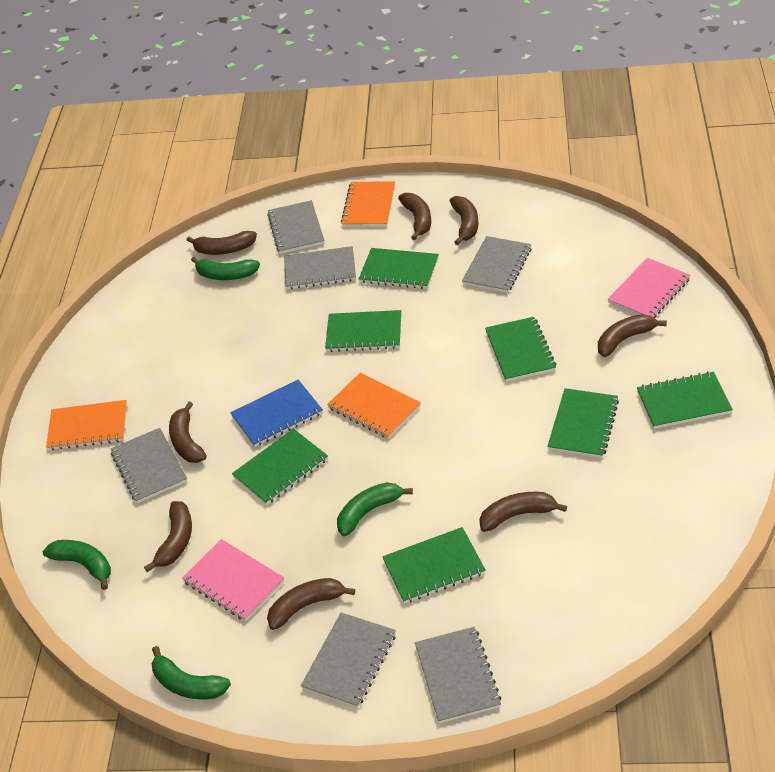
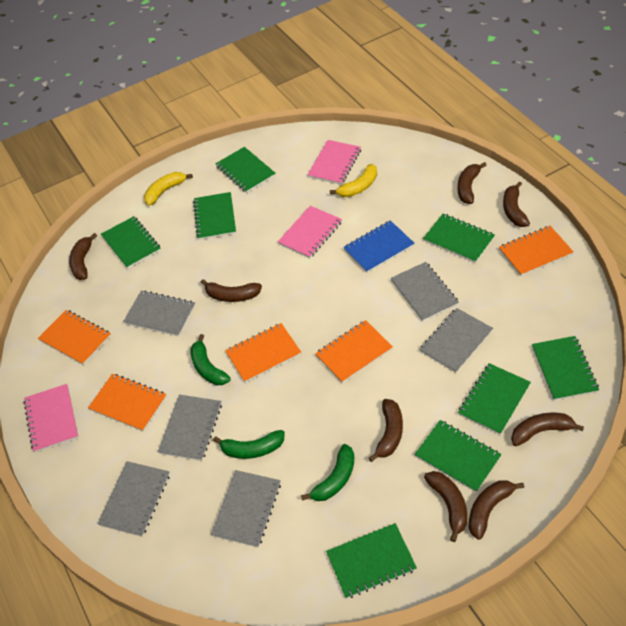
green banana: [42,540,111,590] [151,646,231,699] [191,257,260,280] [337,482,413,536] = 4 -> [190,334,231,385] [213,430,285,459] [301,444,354,501] = 3
green notebook: [232,429,328,505] [325,310,401,352] [359,248,439,289] [382,527,486,603] [485,317,556,382] [547,388,619,458] [637,371,733,429] = 7 -> [101,216,161,269] [193,192,236,240] [215,147,276,193] [326,523,417,599] [415,420,502,492] [423,214,495,263] [458,363,531,435] [532,336,599,400] = 8
orange notebook: [46,400,127,451] [327,373,421,439] [341,181,395,227] = 3 -> [38,310,111,365] [88,374,167,432] [225,323,301,383] [315,320,393,383] [499,226,573,276] = 5
pink notebook: [182,539,284,621] [608,258,690,318] = 2 -> [24,384,79,453] [278,206,342,258] [307,140,361,185] = 3
yellow banana: none = 0 -> [144,172,193,206] [330,164,377,197] = 2

